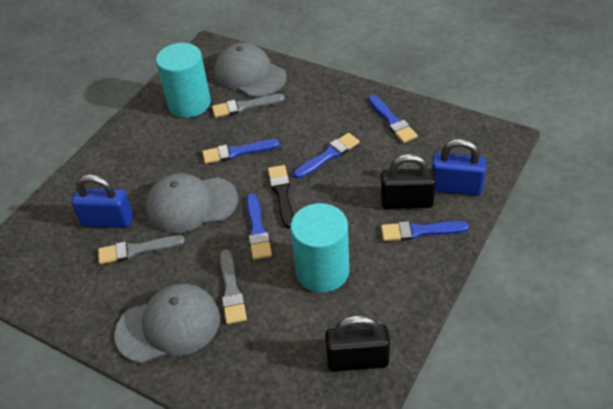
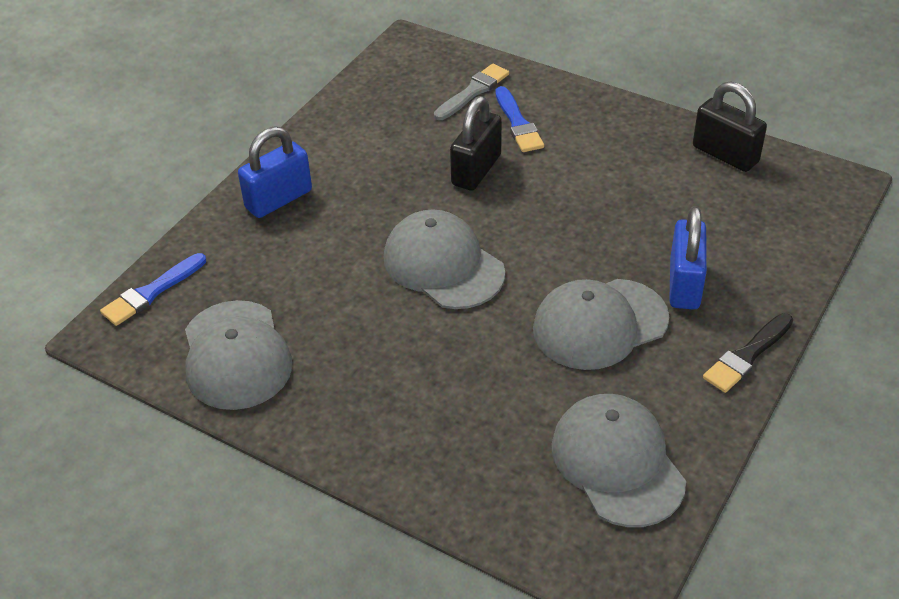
blue brush: [202,139,280,164] [247,194,272,260] [294,133,360,179] [368,95,418,143] [381,221,469,241] = 5 -> [100,253,206,326] [495,86,544,152] = 2
grey brush: [98,235,185,264] [212,94,285,118] [220,249,247,325] = 3 -> [434,64,509,120] = 1
grey cap: [114,284,220,364] [145,173,238,233] [214,43,287,97] = 3 -> [185,300,292,410] [384,209,505,309] [533,279,669,370] [551,394,686,527] = 4
turquoise cylinder: [156,43,211,118] [290,203,349,293] = 2 -> none = 0

